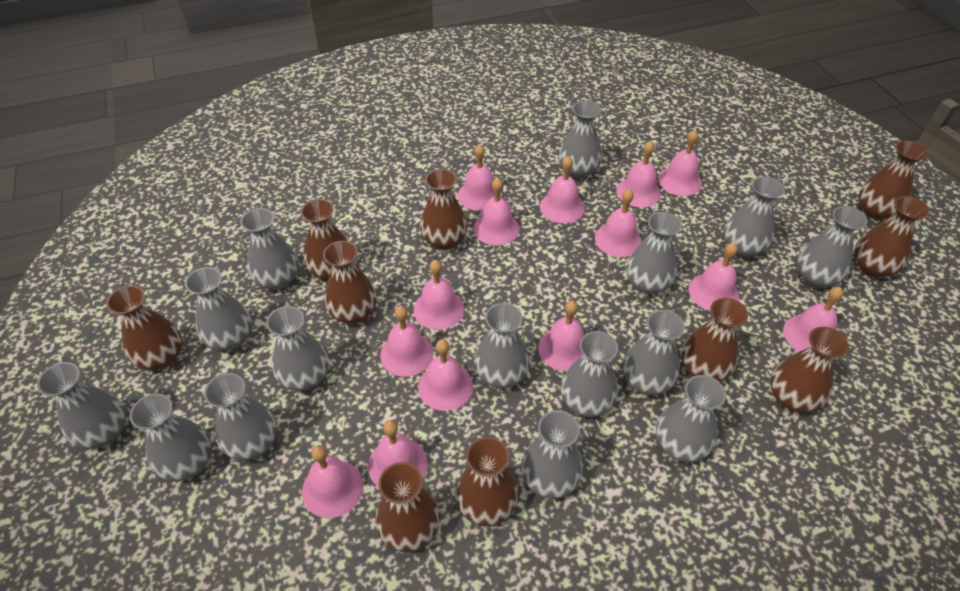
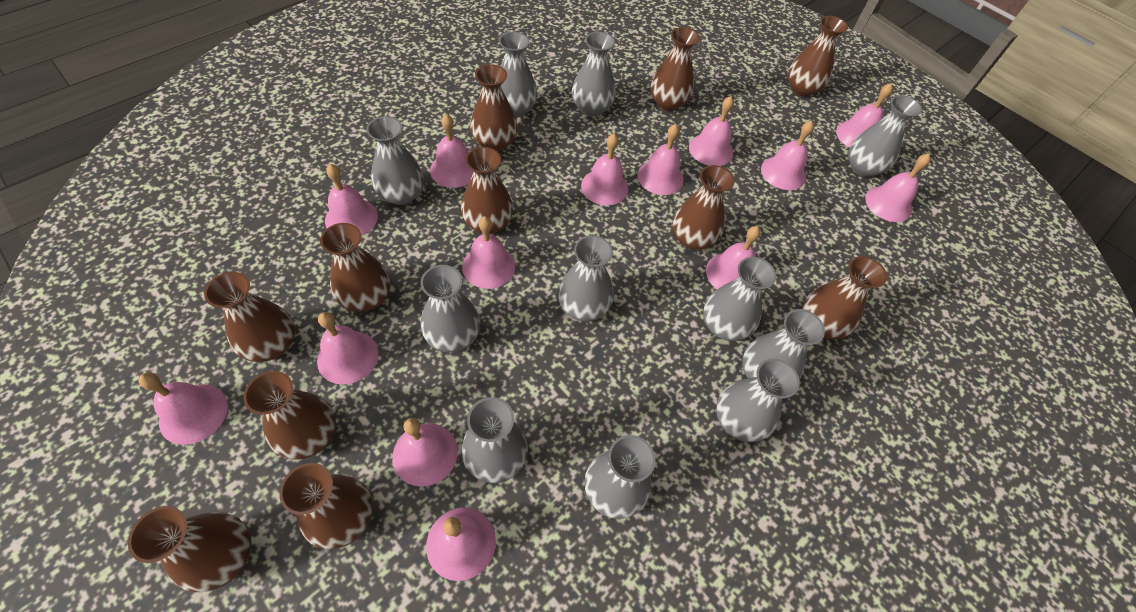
brown vase: [106,285,182,370] [301,199,348,281] [323,241,377,324] [375,462,440,552] [420,169,467,250] [455,437,519,526] [681,298,748,382] [770,326,849,412] [854,196,929,278] [859,140,928,220] = 10 -> [128,506,251,592] [204,272,295,362] [243,371,336,459] [279,463,373,549] [320,223,390,312] [461,147,513,234] [470,64,518,151] [650,27,700,111] [672,165,735,250] [788,16,848,97] [802,256,887,339] = 11
grey vase: [37,362,126,449] [130,393,212,482] [185,267,252,351] [204,373,277,460] [240,208,299,290] [266,306,329,391] [474,303,530,388] [521,410,583,499] [559,101,602,179] [561,331,618,417] [623,310,685,395] [626,212,682,294] [656,375,726,462] [724,177,785,258] [797,206,867,288] = 15 -> [366,116,424,205] [421,265,480,353] [461,397,528,483] [499,32,537,118] [558,235,614,321] [572,32,616,116] [584,435,656,519] [703,257,776,341] [716,358,800,442] [742,309,825,380] [848,95,922,177] = 11

